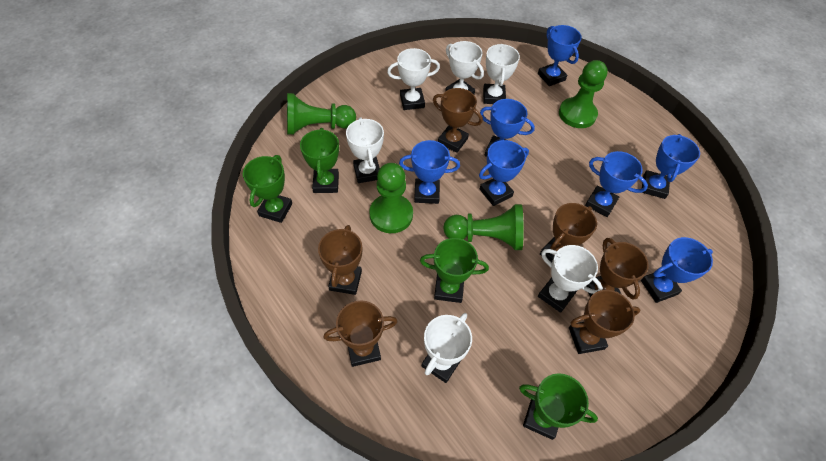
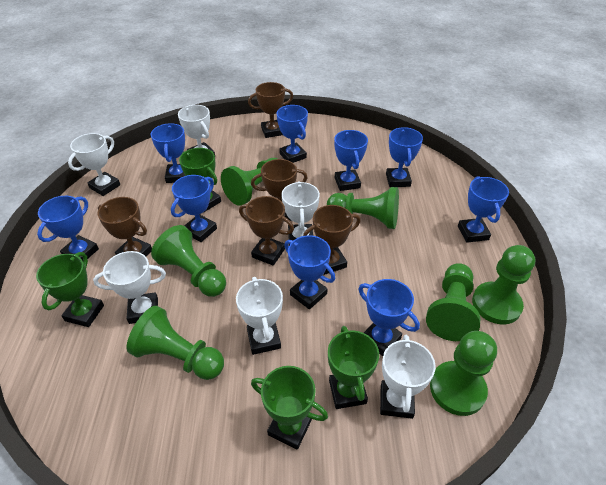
blue trophy: [399,140,460,204] [479,140,529,206] [480,99,535,157] [538,25,582,86] [585,151,648,217] [641,237,713,303] [642,134,700,199] = 7 -> [37,196,99,261] [151,123,185,183] [171,175,217,242] [277,105,308,163] [284,235,335,309] [334,130,368,191] [358,279,420,356] [386,127,423,187] [458,176,509,243] = 9
brown trophy: [318,225,362,295] [324,300,397,367] [433,88,483,153] [540,203,597,263] [569,290,640,354] [586,238,649,300] = 6 -> [98,197,152,256] [239,196,294,265] [248,82,293,138] [251,159,307,222] [303,205,361,275] = 5
green pawn: [287,93,356,135] [369,163,413,233] [443,204,524,250] [559,60,608,128] = 4 -> [127,306,224,380] [151,225,226,297] [221,158,278,206] [327,187,399,229] [426,263,481,341] [430,331,497,416] [472,245,535,324] = 7

